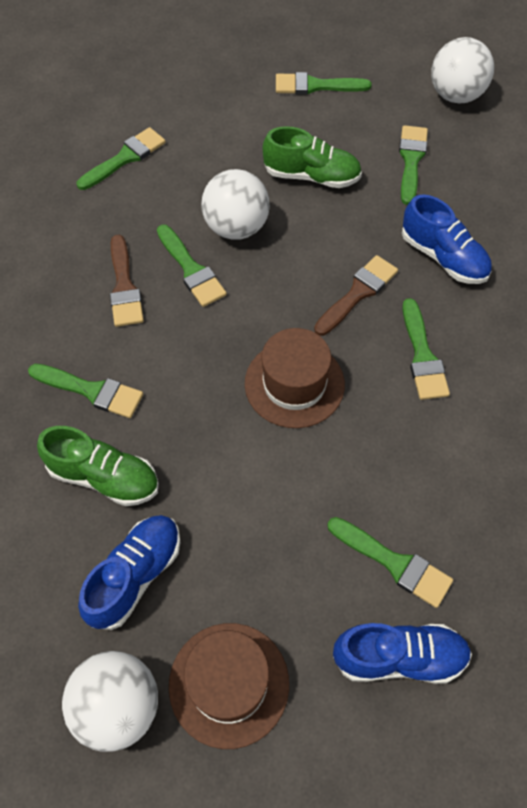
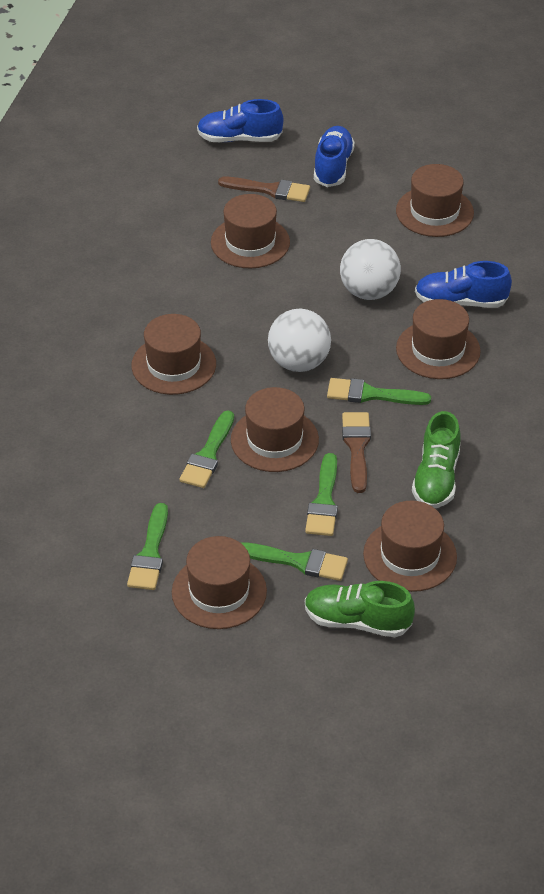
brown hat: [169,623,289,749] [245,328,345,428] = 2 -> [131,314,216,395] [172,536,267,629] [211,194,290,268] [231,387,319,472] [363,501,457,592] [396,164,474,237] [396,299,481,379] = 7
green brush: [28,364,143,418] [77,127,166,190] [157,224,227,307] [276,72,372,94] [327,517,453,608] [399,125,428,205] [402,298,450,400] = 7 -> [127,503,168,590] [179,411,234,488] [241,542,348,581] [305,453,338,536] [327,378,431,405] = 5
white ball: [62,651,158,752] [201,169,270,240] [431,37,494,104] = 3 -> [268,308,331,372] [340,239,401,300] = 2

